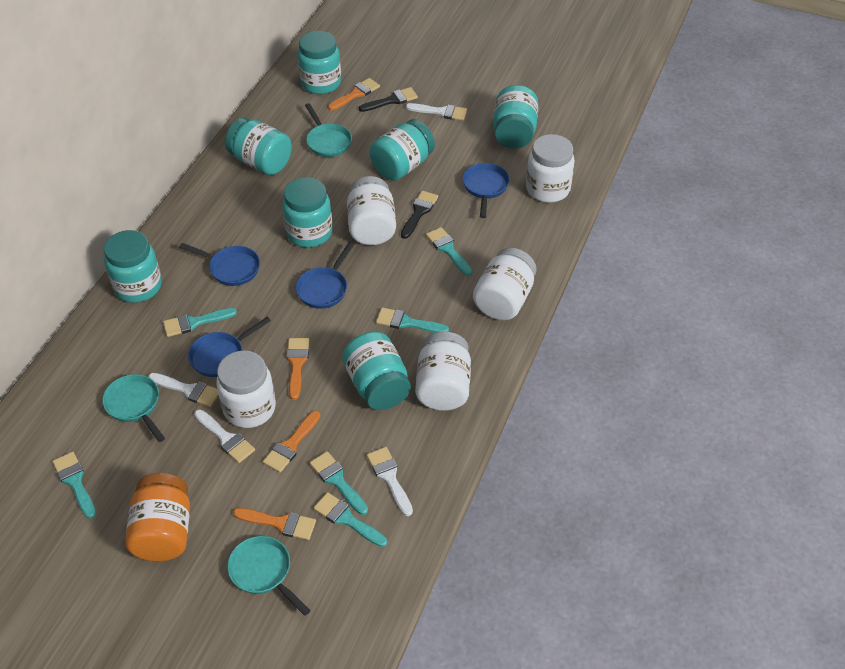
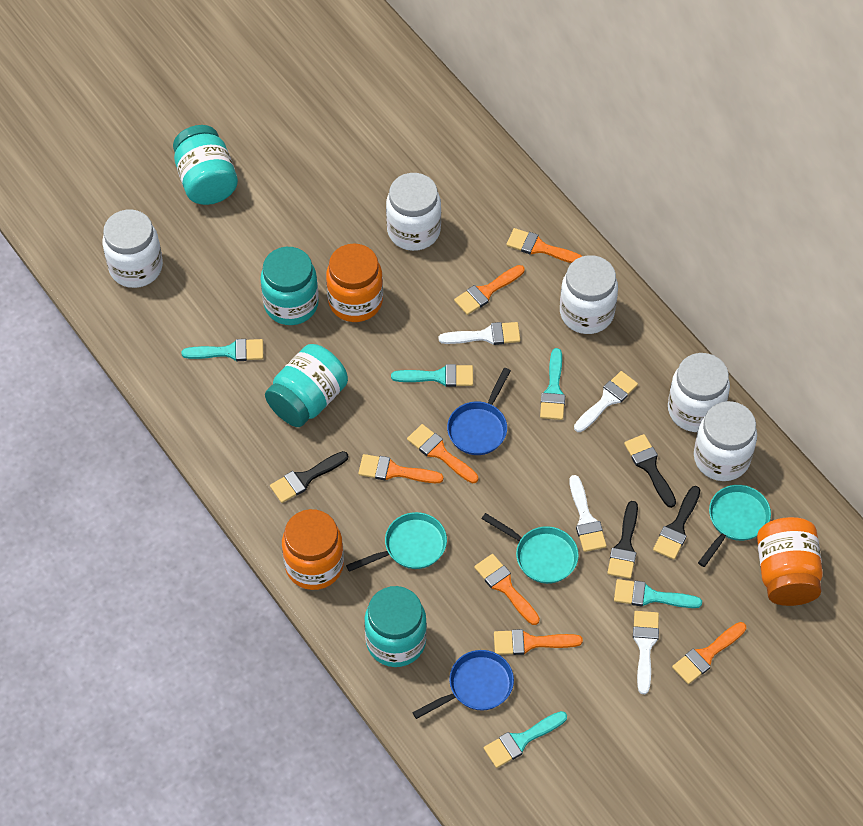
black brush: [359,87,418,112] [401,191,438,239] = 2 -> [270,451,348,503] [607,501,638,579] [624,434,676,508] [653,486,700,560] = 4
blue pan: [179,243,260,286] [188,317,271,377] [296,242,354,309] [463,163,510,218] = 4 -> [412,650,514,719] [447,368,511,455] = 2
orange brush: [233,508,316,540] [263,410,321,473] [286,338,309,400] [328,78,380,111] = 4 -> [358,454,444,483] [407,424,478,483] [454,265,524,315] [474,554,540,625] [494,629,583,655] [506,228,582,263] [672,622,746,684] = 7
orange jar: [125,473,190,561] = 1 -> [282,509,344,590] [326,243,383,322] [757,517,823,606] = 3
turquoise brush: [52,452,96,519] [163,308,237,337] [310,451,368,515] [313,492,387,547] [376,307,449,333] [426,227,472,276] = 6 -> [182,339,263,361] [391,364,473,387] [484,711,567,768] [540,348,565,420] [614,579,702,608] = 5
turquoise jar: [104,230,162,303] [225,117,292,175] [282,177,332,248] [298,31,341,94] [342,332,411,410] [370,119,435,181] [493,85,538,149] = 7 -> [173,125,238,205] [260,247,319,325] [265,344,348,427] [364,586,427,667] = 4

